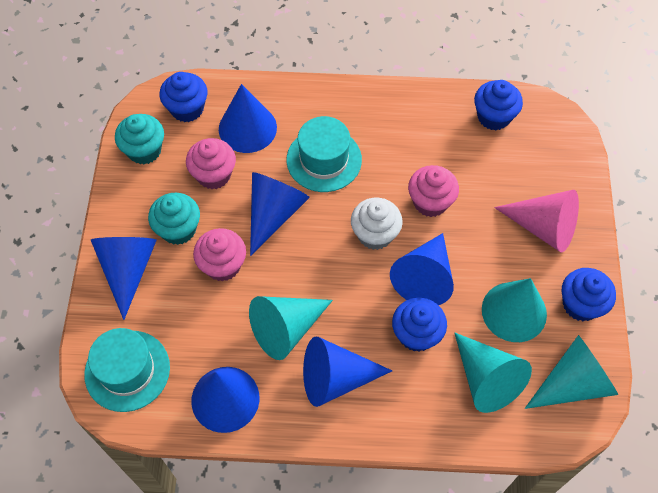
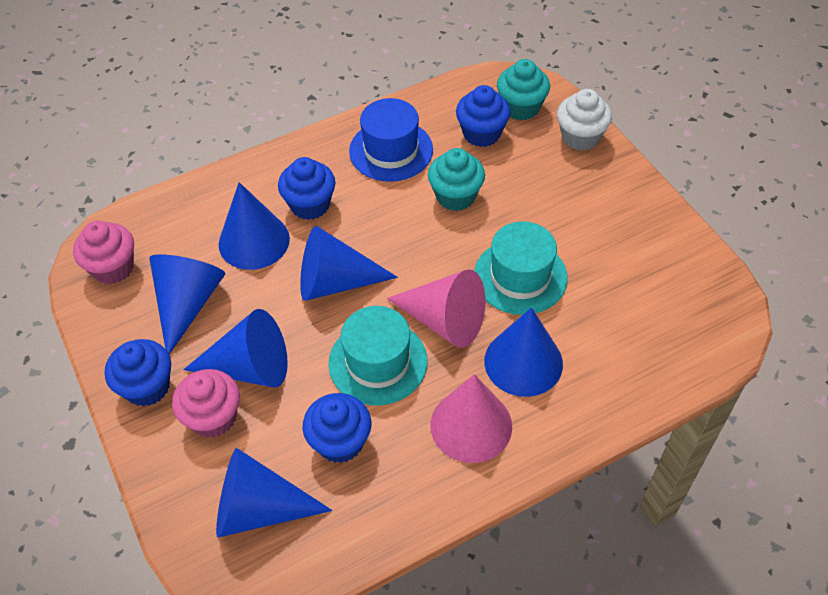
blue hat: none = 0 -> [349,98,433,182] = 1
pink cone: [494,190,579,253] = 1 -> [387,269,485,348] [430,374,512,463] = 2
pink cupcake: [186,138,236,189] [193,228,246,281] [408,165,459,217] = 3 -> [73,221,134,284] [172,369,240,438] = 2
turquoise cone: [249,296,333,360] [455,333,532,413] [482,278,547,342] [525,335,618,409] = 4 -> none = 0

